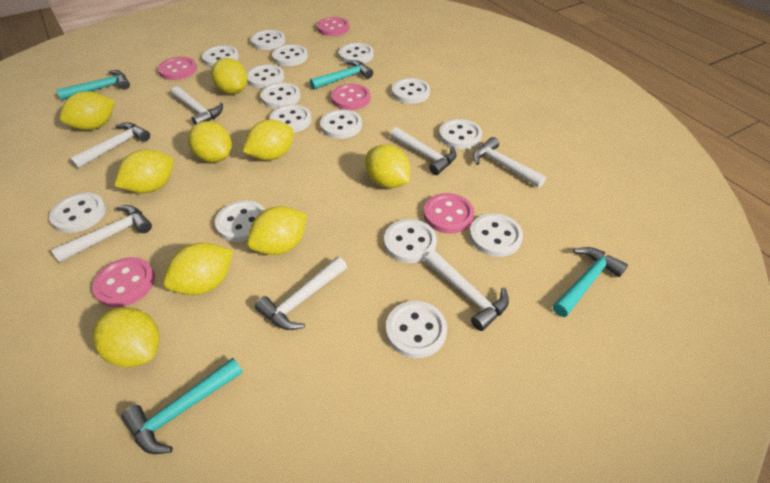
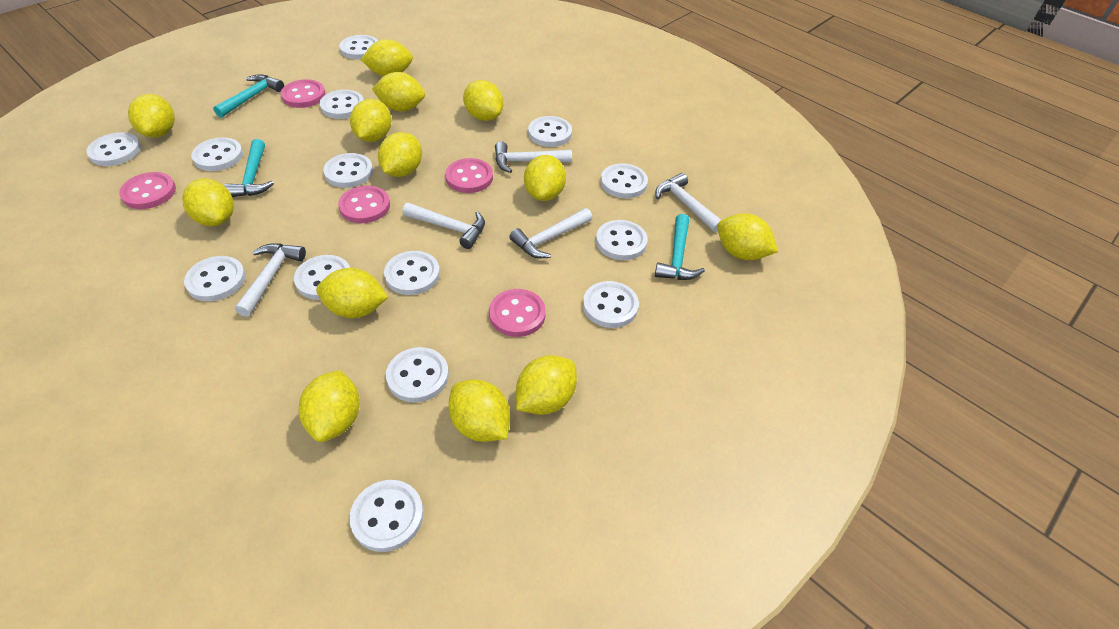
turquoise hammer: [56,70,130,100] [121,358,243,454] [310,60,373,90] [553,247,628,317] = 4 -> [213,74,284,118] [224,139,274,197] [655,214,705,280] = 3
white button: [49,193,106,233] [202,45,239,67] [215,200,265,242] [247,64,284,89] [251,30,285,50] [260,82,300,108] [269,104,311,133] [272,44,308,66] [320,109,362,139] [339,43,374,64] [384,219,437,263] [386,301,447,358] [392,78,430,104] [439,119,482,149] [469,213,523,257] = 15 -> [87,132,141,166] [184,256,246,301] [191,137,243,171] [294,255,350,300] [320,90,364,119] [323,153,373,188] [339,35,378,60] [349,480,424,552] [384,251,440,295] [386,347,449,402] [528,116,572,147] [583,281,639,328] [596,220,648,260] [601,163,648,198] = 14
white hammer: [51,205,152,262] [69,122,150,169] [171,86,223,125] [255,257,347,330] [390,127,456,175] [425,251,509,331] [473,137,546,188] = 7 -> [235,243,306,317] [403,203,485,249] [495,141,572,173] [509,208,592,258] [655,173,721,233] = 5
yellow lemon: [60,91,115,130] [93,307,160,367] [114,150,173,193] [163,243,233,295] [188,121,232,163] [211,58,247,94] [243,120,294,161] [247,206,307,255] [365,145,410,188] = 9 -> [128,94,175,138] [182,178,234,226] [299,370,360,442] [316,268,388,318] [350,99,391,142] [361,39,413,76] [372,72,425,111] [378,132,422,177] [448,380,510,442] [463,80,503,121] [516,355,577,415] [524,155,566,201] [717,213,778,260] = 13

